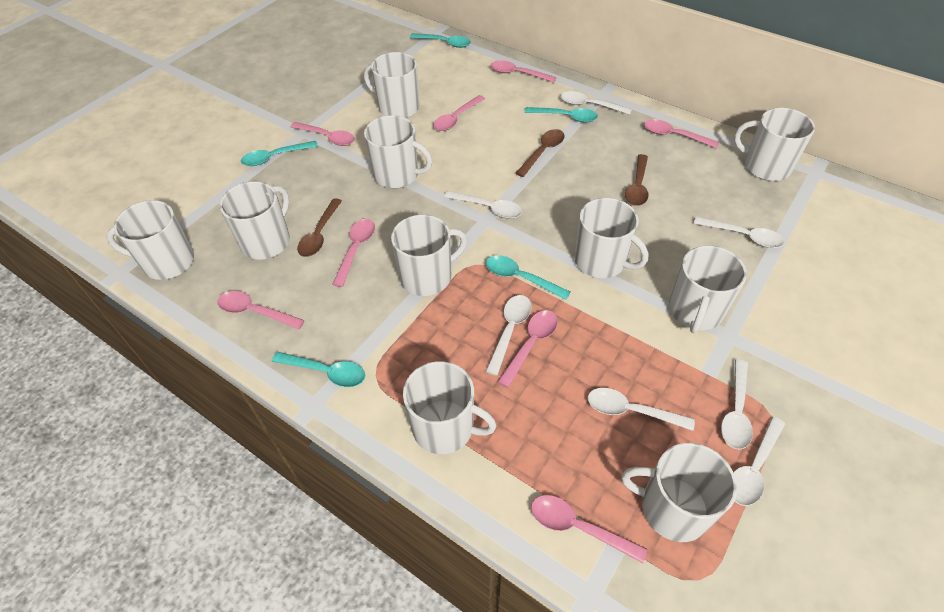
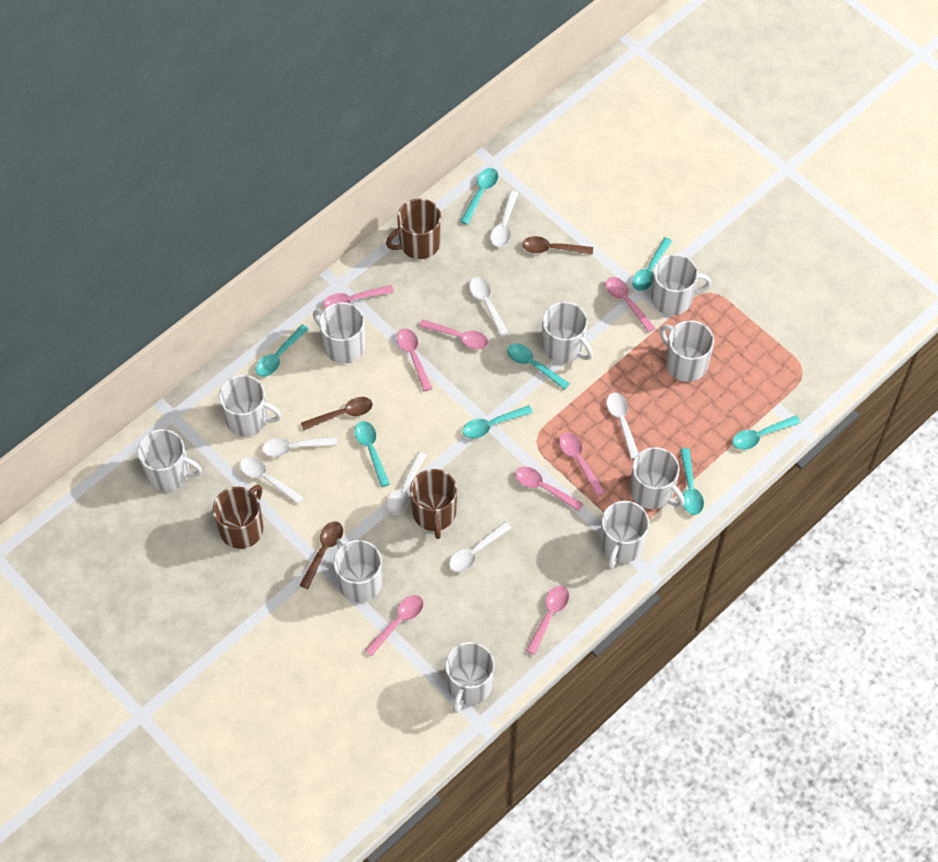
brown mug: none = 0 -> [213,485,263,549] [386,198,441,259] [410,469,457,539] = 3
turquoise spoon: [241,141,318,166] [272,352,365,387] [410,33,471,48] [486,255,571,300] [525,107,598,122] = 5 -> [256,324,309,377] [354,421,390,487] [460,168,498,225] [463,405,533,439] [507,343,570,390] [632,237,672,291] [680,448,704,515] [732,416,801,450] = 8

